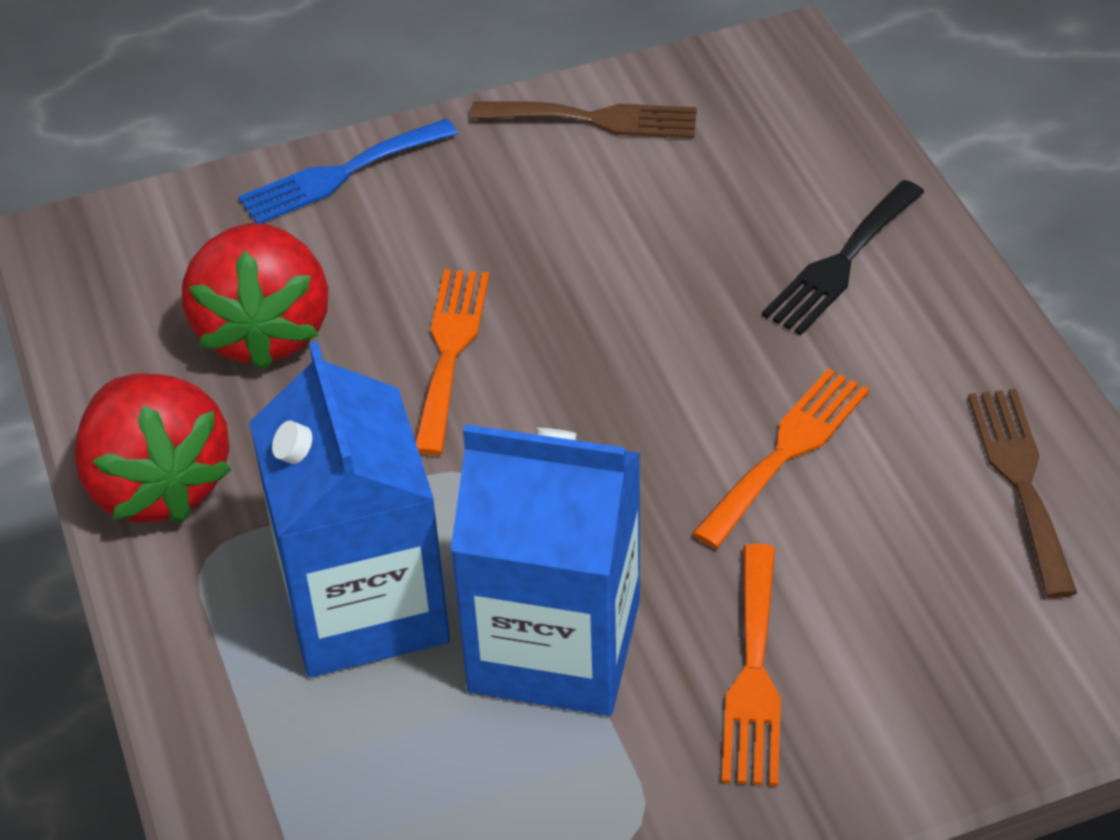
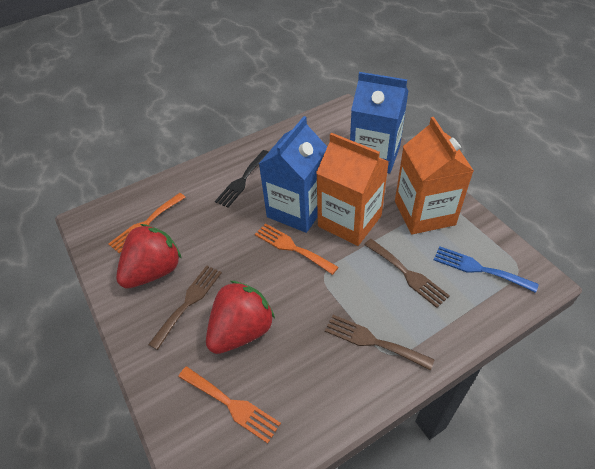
brown fork: [470,101,697,138] [968,389,1077,598] = 2 -> [148,265,222,350] [325,315,434,371] [364,239,450,308] = 3
orange carton: none = 0 -> [316,133,389,246] [395,117,474,234] = 2

